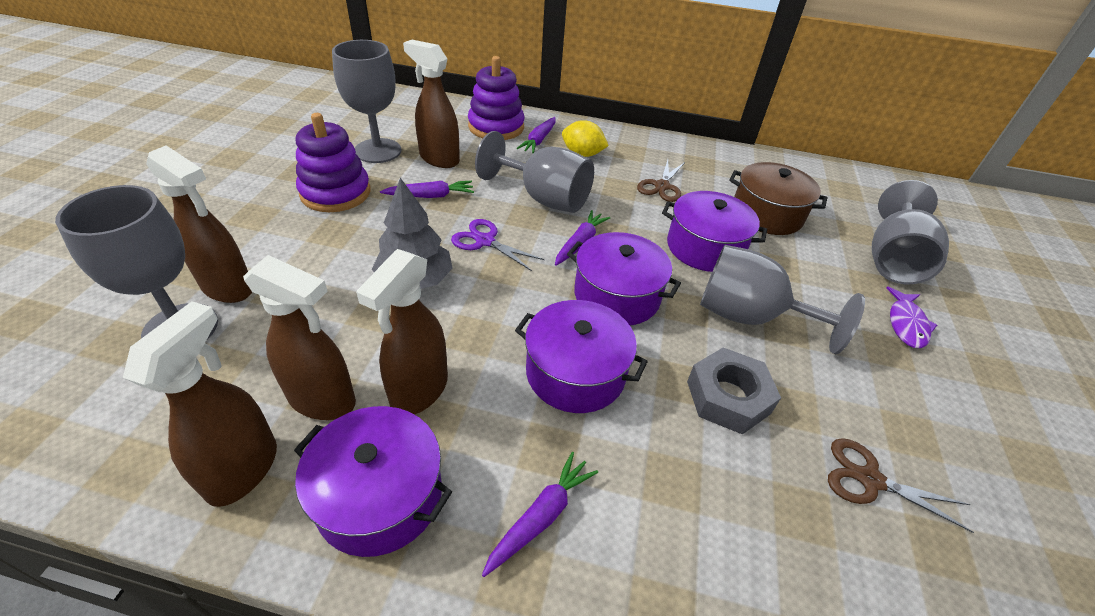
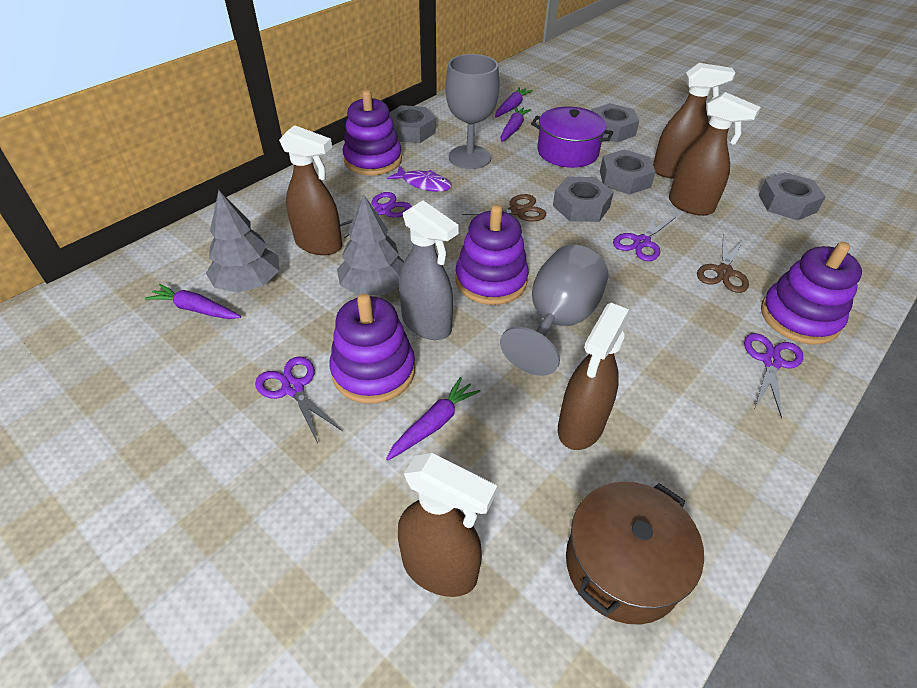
grey goblet: [55,185,218,339] [332,40,401,163] [475,131,594,213] [700,245,865,354] [872,180,949,284] = 5 -> [445,54,500,169] [500,245,608,376] = 2
grey nut: [687,347,781,435] = 1 -> [389,105,436,143] [553,176,614,222] [591,103,639,142] [600,149,656,195] [759,172,826,220] = 5
grey spray bottle: none = 0 -> [399,200,459,340] = 1
grey tree: [372,178,453,289] = 1 -> [206,190,279,293] [337,195,404,296] = 2
purple pot: [294,406,452,557] [515,300,648,413] [567,232,681,325] [662,191,767,272] = 4 -> [531,106,613,168] = 1
purple scissors: [451,219,545,271] = 1 -> [255,356,342,443] [340,192,412,238] [613,212,676,261] [744,333,803,419] = 4
purple stacking toy: [296,113,370,212] [468,56,525,140] = 2 -> [330,293,415,404] [343,90,402,176] [455,205,529,305] [761,242,862,345] = 4
yellow lemon: [562,120,609,157] = 1 -> none = 0

